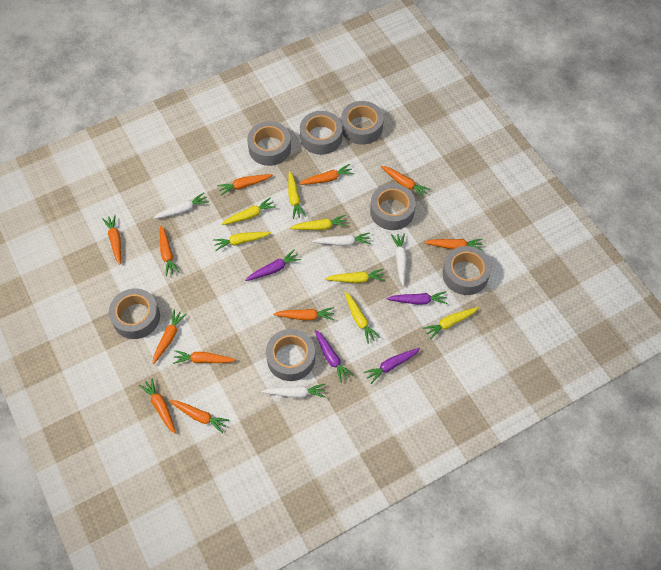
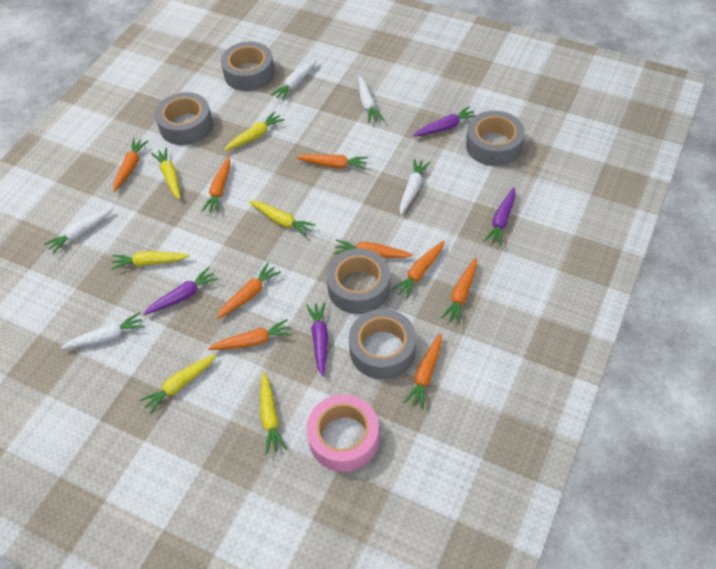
grey tape: [109,288,160,339] [247,121,291,166] [266,329,315,381] [300,111,342,155] [341,101,384,145] [370,183,416,230] [442,246,491,295] = 7 -> [155,92,213,145] [221,41,275,91] [326,249,390,314] [349,309,416,379] [466,111,525,166] = 5
orange carrot: [102,215,121,264] [139,378,176,433] [152,309,187,364] [160,226,180,276] [169,400,229,433] [173,350,236,364] [217,174,273,195] [273,307,334,320] [299,164,354,185] [381,166,431,198] [424,239,483,251] = 11 -> [113,138,148,192] [202,157,231,213] [208,319,292,350] [216,263,281,319] [296,154,368,170] [333,239,413,258] [391,241,444,299] [403,333,442,409] [441,257,477,324] = 9
pink tape: none = 0 -> [307,394,379,472] = 1
white carrot: [153,193,209,219] [262,384,325,398] [312,232,371,246] [391,234,407,286] = 4 -> [44,207,113,254] [61,312,145,349] [271,59,317,101] [358,76,384,123] [400,158,430,215] = 5
yellow carrot: [213,232,271,251] [221,197,276,225] [288,171,306,219] [290,215,348,230] [325,269,385,283] [344,292,380,344] [423,307,479,340] = 7 -> [111,251,190,270] [139,354,216,414] [151,148,180,200] [224,112,285,151] [249,201,315,237] [260,372,287,454] = 6

